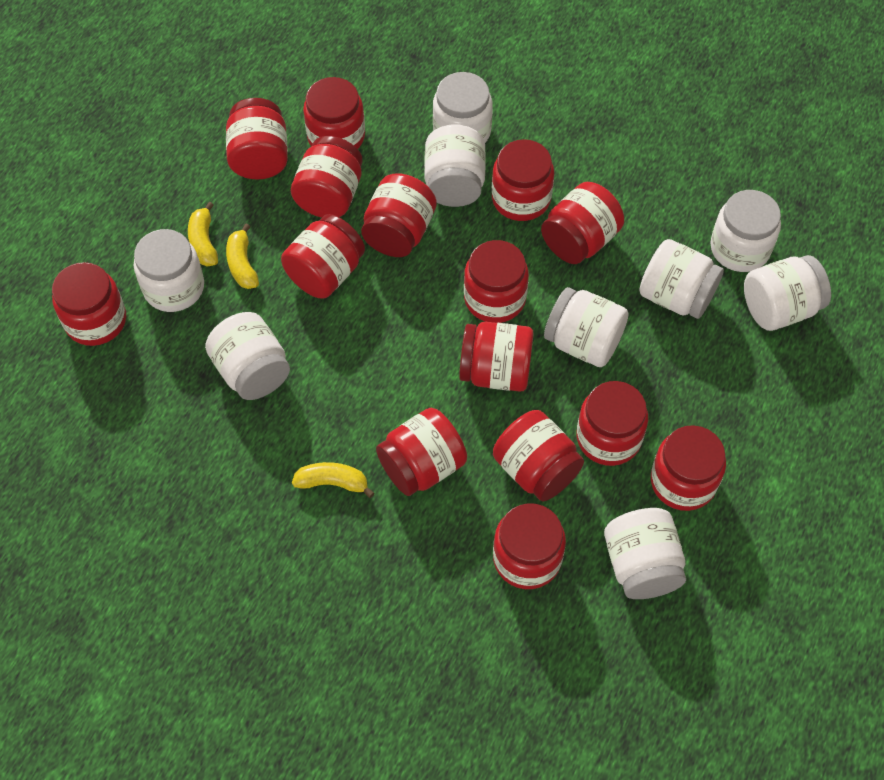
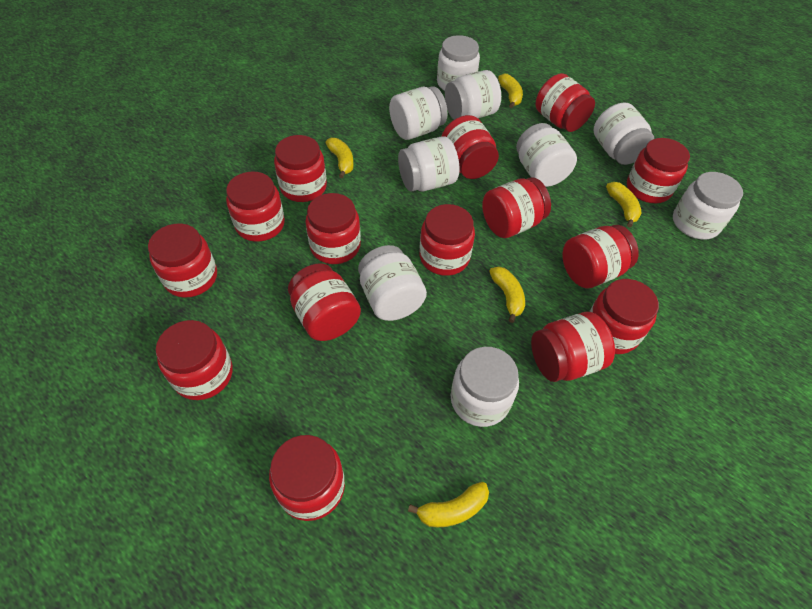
yellow banana: [188,202,218,266] [226,224,259,289] [292,462,374,498] = 3 -> [326,138,354,178] [408,482,489,527] [489,266,525,323] [498,74,523,108] [606,182,642,227] = 5

